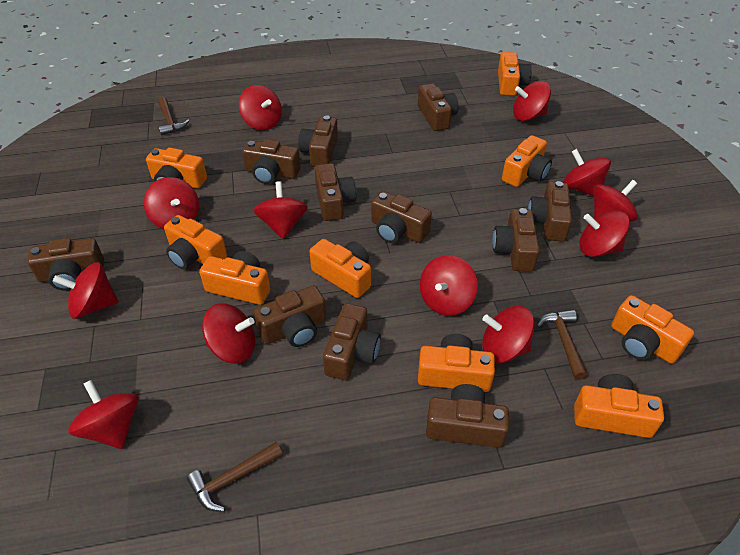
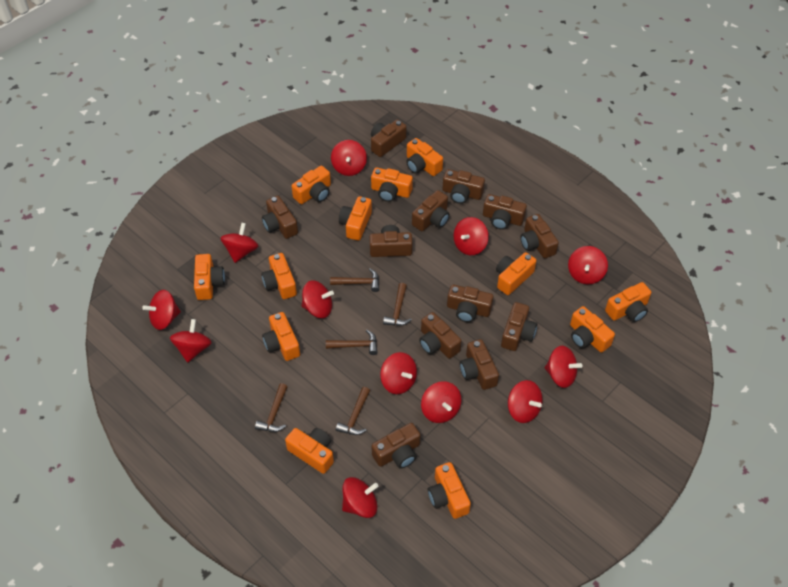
brown camera: [27,238,104,291] [242,139,300,184] [254,285,326,347] [298,115,338,167] [314,163,356,221] [323,303,381,380] [371,191,432,243] [418,83,459,131] [426,384,509,448] [492,208,540,272] [528,181,572,242] = 11 -> [262,196,298,239] [369,225,413,257] [371,119,406,157] [371,423,421,468] [412,190,450,231] [419,312,461,359] [443,169,485,204] [447,285,494,322] [460,339,499,390] [483,194,527,230] [501,302,537,351] [520,214,559,259] = 12
brown hammer: [158,97,189,135] [187,442,283,512] [536,309,588,380] = 3 -> [255,383,288,432] [326,330,378,355] [330,268,379,292] [336,387,370,435] [383,283,412,326] = 5
orange camera: [146,148,207,189] [164,215,227,269] [199,251,270,305] [309,239,371,298] [418,334,495,392] [498,52,532,96] [502,135,552,187] [574,374,664,438] [611,295,694,364] = 9 -> [194,254,225,300] [261,253,297,299] [262,312,300,361] [285,428,334,474] [291,166,331,204] [339,196,372,241] [371,167,413,202] [406,138,443,176] [428,462,471,519] [496,252,536,295] [570,306,615,353] [605,282,651,322] = 12

